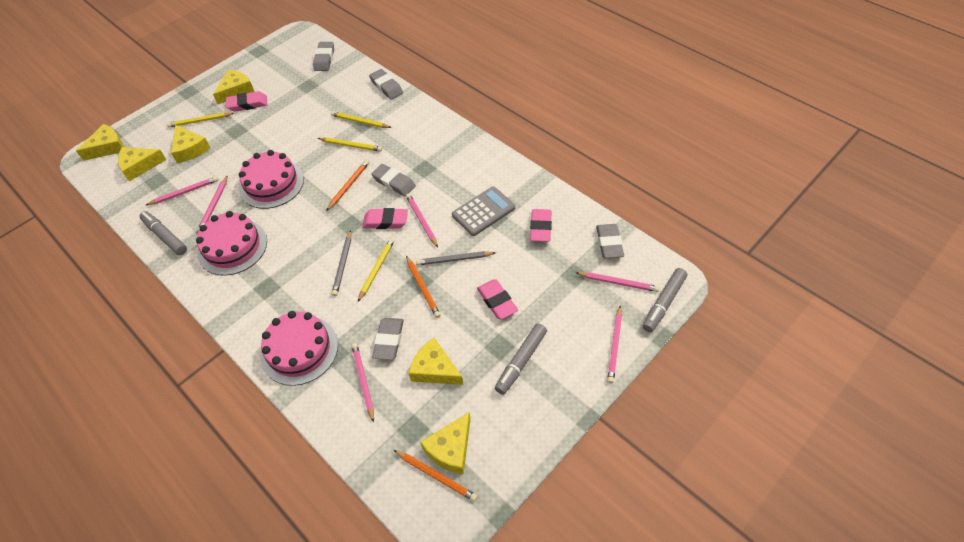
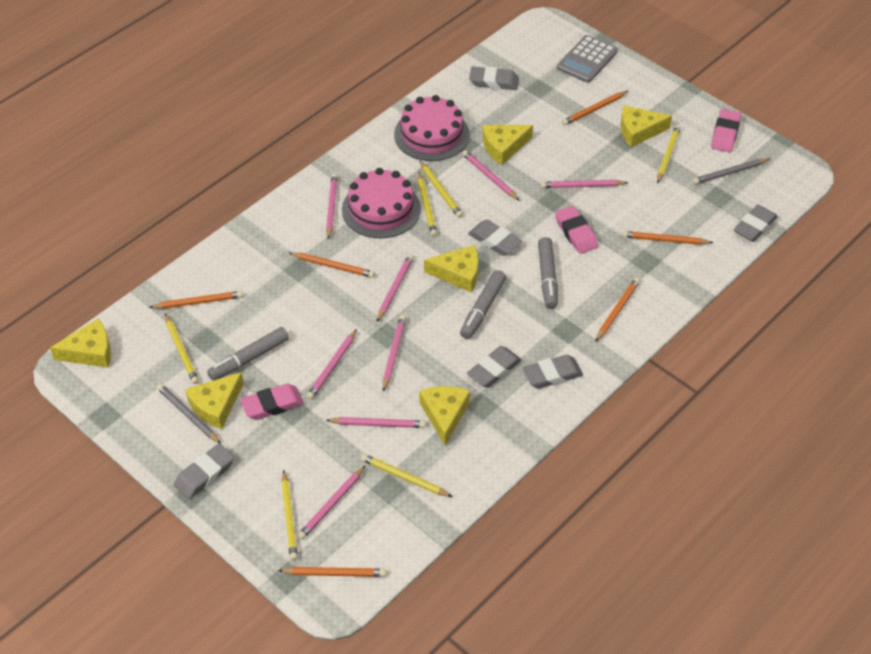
grey eraser: [313,42,334,71] [369,69,403,100] [371,164,416,197] [372,318,404,360] [596,224,624,258] = 5 -> [174,444,234,499] [467,346,522,388] [468,220,522,256] [469,66,519,90] [522,355,583,389] [734,205,778,242] = 6
orange pencil: [326,160,369,211] [394,450,478,502] [406,256,441,318] = 3 -> [149,291,243,309] [278,567,386,577] [289,252,375,278] [562,91,628,126] [595,277,640,342] [622,231,713,245] = 6
pink cake: [196,211,267,276] [239,150,304,209] [260,311,338,386] = 3 -> [342,168,421,238] [394,95,470,161] = 2
pink eraser: [226,91,268,112] [362,208,408,229] [477,279,518,319] [530,209,552,242] = 4 -> [240,384,304,420] [555,206,598,254] [711,109,741,152] = 3
pink pencil: [146,176,218,205] [197,175,228,232] [351,343,374,423] [406,193,438,248] [576,272,660,292] [607,306,622,384] = 6 -> [297,466,365,540] [306,329,357,400] [326,173,338,240] [326,417,426,428] [377,254,414,322] [383,315,406,392] [462,150,520,201] [541,180,628,188] = 8
yellow pencil: [167,112,234,127] [317,137,382,152] [331,111,392,128] [358,238,395,302] = 4 -> [165,314,199,384] [281,470,298,561] [361,454,452,497] [418,172,437,236] [419,160,463,218] [657,125,681,184] = 6

